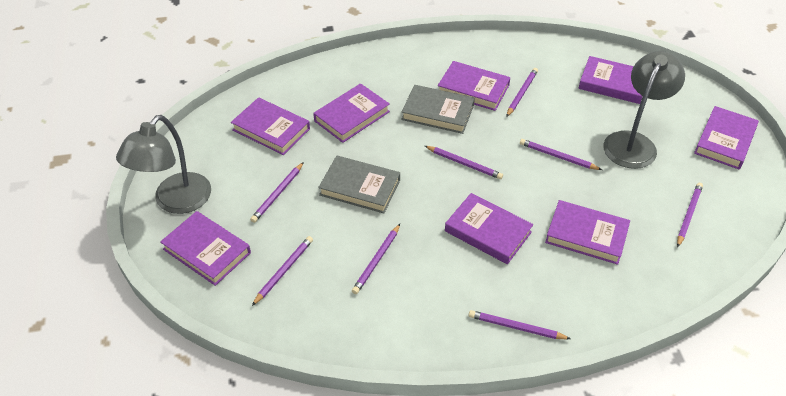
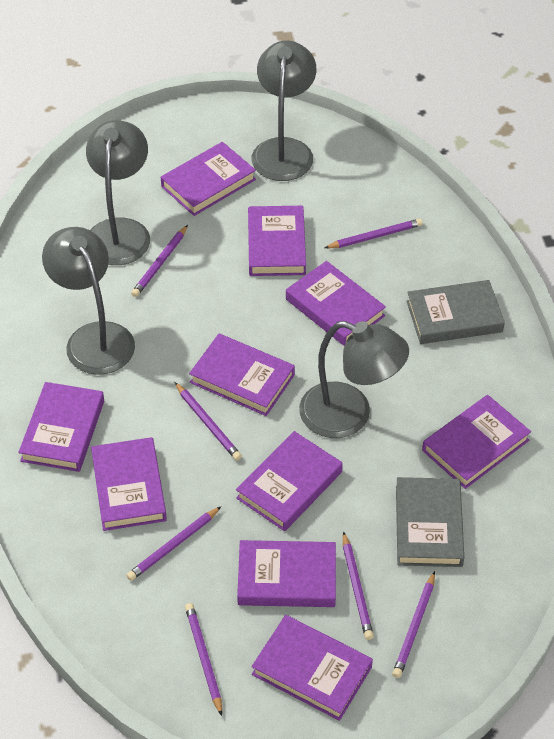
grey lamp: [116,115,211,214] [603,51,685,169] = 2 -> [42,227,135,375] [86,120,150,265] [252,40,316,181] [299,321,409,438] = 4
purple book: [160,211,251,286] [231,97,310,155] [313,83,390,143] [438,61,510,111] [445,193,533,264] [545,200,630,265] [578,56,643,104] [694,106,759,169] = 8 -> [18,382,104,472] [91,437,167,531] [161,142,256,216] [189,333,295,416] [236,431,343,531] [237,540,336,607] [248,206,306,276] [251,615,373,721] [286,261,386,346] [422,395,531,489] = 10
purple pencil: [250,162,304,223] [252,236,313,306] [352,224,400,294] [425,146,503,179] [469,310,571,339] [506,68,538,117] [520,139,602,170] [677,183,703,248] = 8 -> [126,507,221,581] [131,225,188,297] [175,382,242,461] [185,603,222,716] [325,219,423,248] [343,531,374,640] [392,571,435,678] = 7

